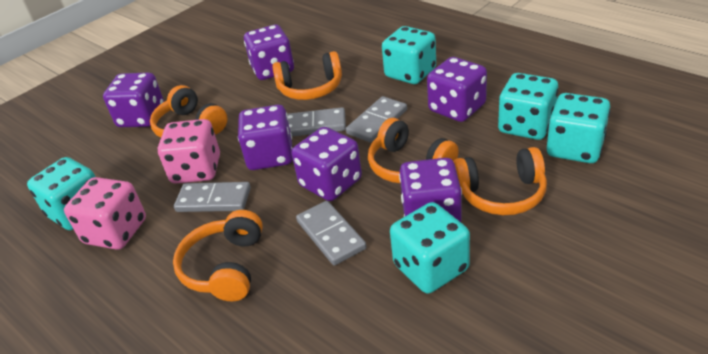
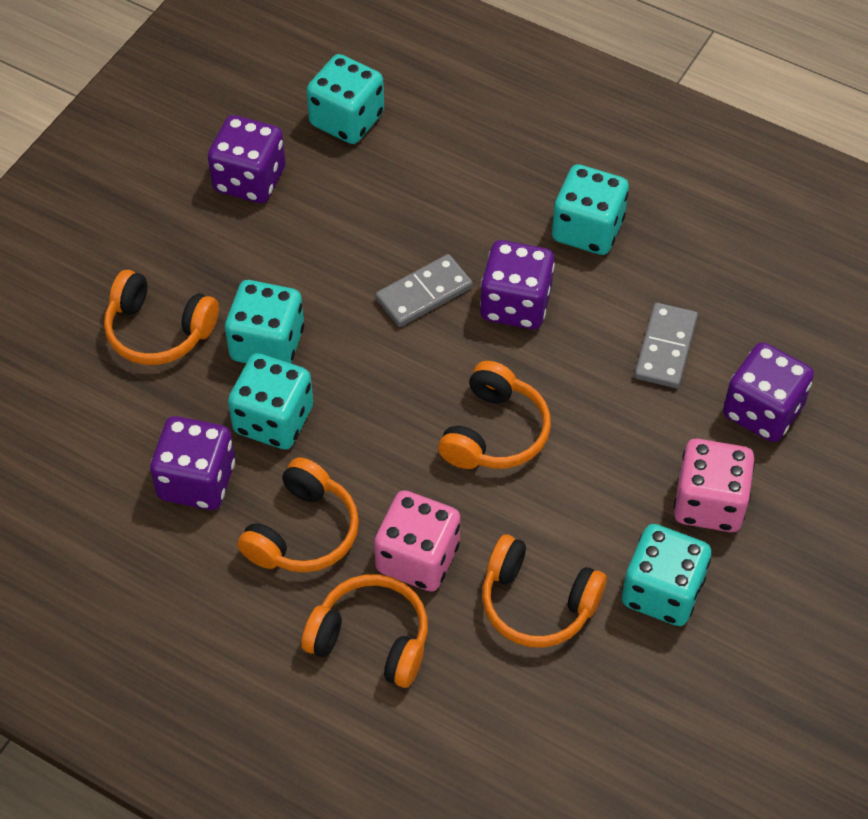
grey domino: [174,182,251,212] [287,107,346,137] [296,201,366,266] [346,96,407,143] = 4 -> [376,254,473,327] [634,303,698,388] = 2
purple dice: [103,72,164,127] [238,105,293,170] [244,25,294,80] [292,127,362,201] [399,158,462,222] [427,57,487,122] = 6 -> [150,416,235,510] [208,115,285,203] [480,240,555,329] [723,342,814,442] = 4

